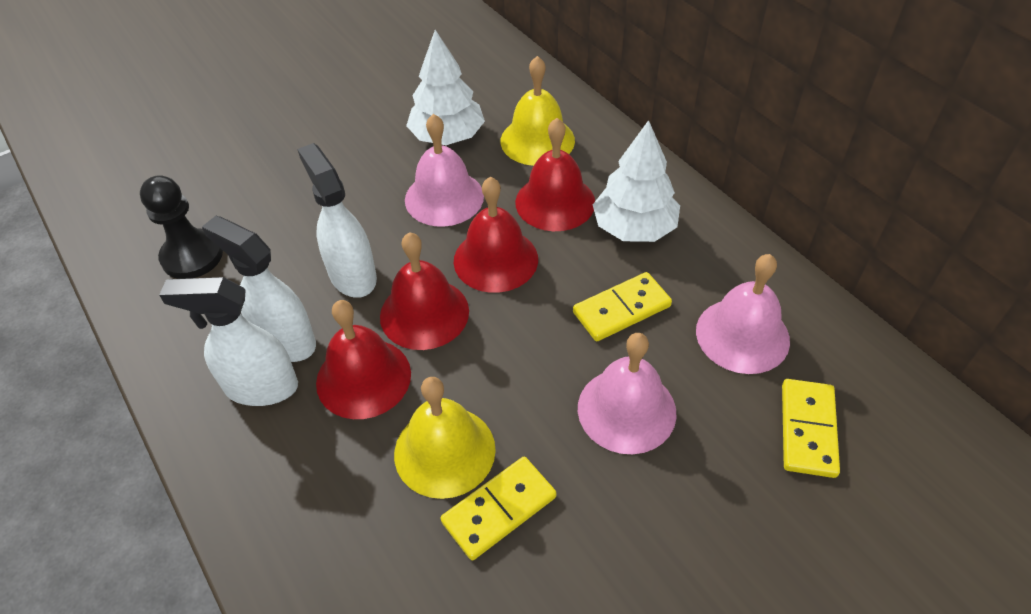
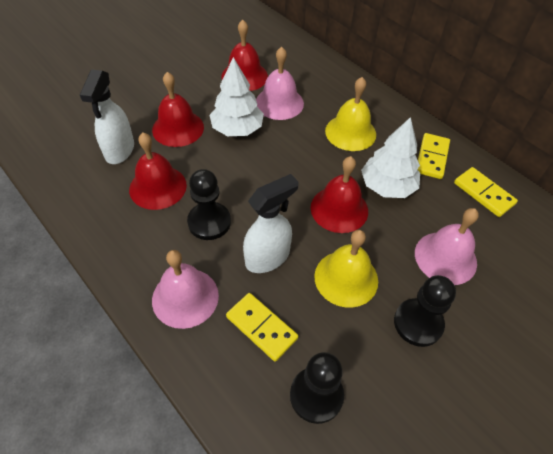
black pawn: [140,175,223,279] = 1 -> [187,169,231,240] [290,352,344,424] [394,275,456,347] = 3
white spray bottle: [159,277,298,406] [202,216,316,362] [297,143,377,298] = 3 -> [80,70,134,164] [243,174,299,273] = 2

